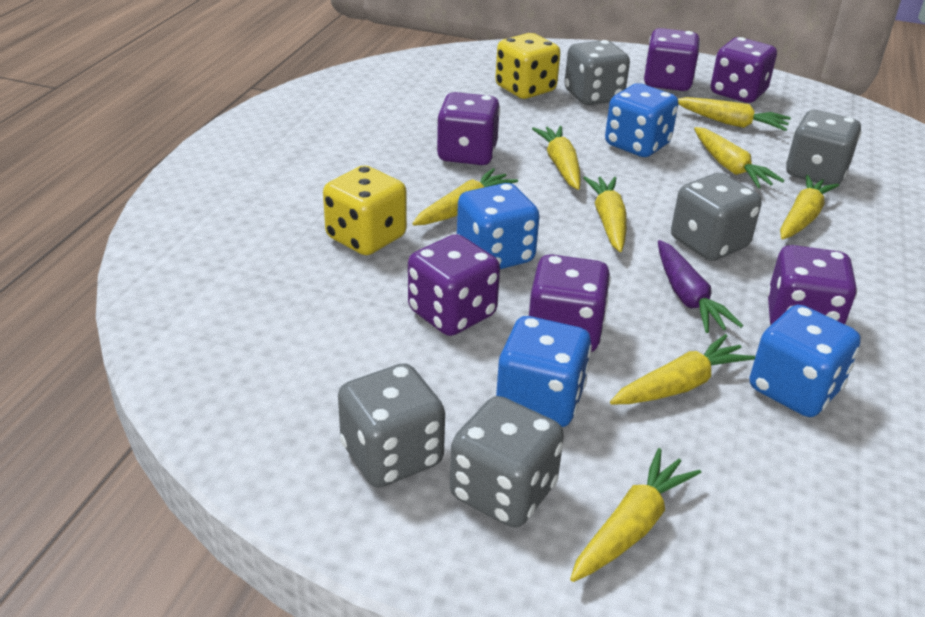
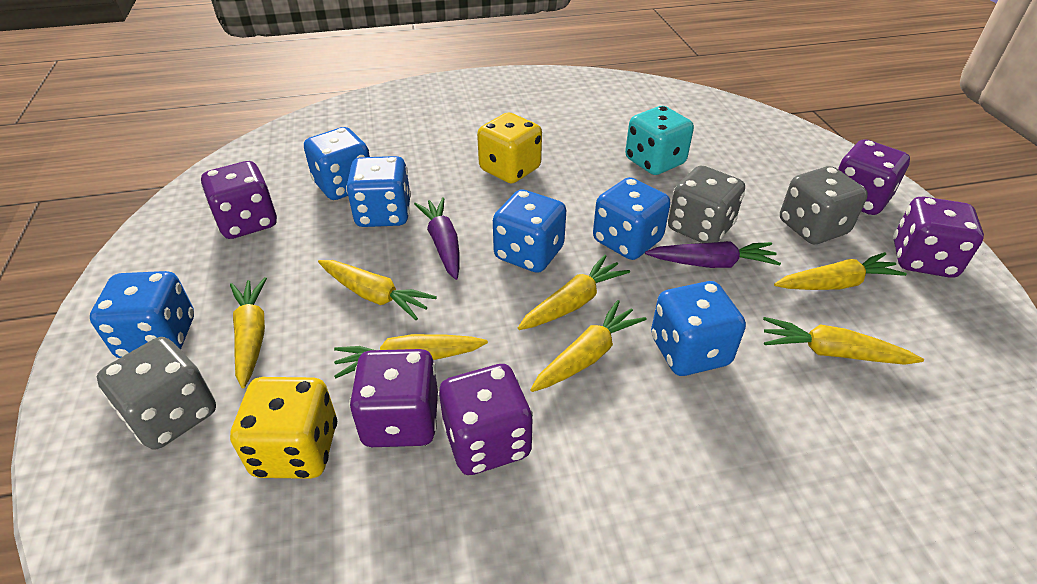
blue dice: [457,183,540,269] [496,316,592,427] [605,83,678,157] [750,305,861,417] = 4 -> [90,271,194,358] [304,127,370,200] [346,156,411,227] [493,189,566,273] [593,177,671,260] [651,281,746,376] = 6
grey dice: [338,363,445,488] [450,396,564,528] [565,40,630,105] [671,173,762,261] [786,110,862,185] = 5 -> [97,337,216,450] [668,166,745,243] [780,166,868,244] = 3
purple carrot: [658,240,743,333] = 1 -> [414,197,459,280] [645,241,781,268] = 2
purple dice: [408,234,500,336] [436,92,500,165] [529,254,611,352] [643,28,700,91] [711,37,777,103] [767,245,857,325] = 6 -> [201,161,277,239] [349,349,438,447] [439,364,533,475] [838,139,910,215] [894,197,984,278] = 5
turquoise dice: none = 0 -> [625,106,694,175] = 1
yellow carrot: [412,168,518,226] [532,126,581,190] [570,448,701,582] [583,177,627,252] [610,334,755,404] [678,97,791,131] [694,127,784,188] [780,175,839,240] = 8 -> [230,277,267,388] [318,260,437,320] [334,334,488,378] [518,255,630,330] [530,300,647,392] [763,317,924,365] [774,252,907,290] = 7

